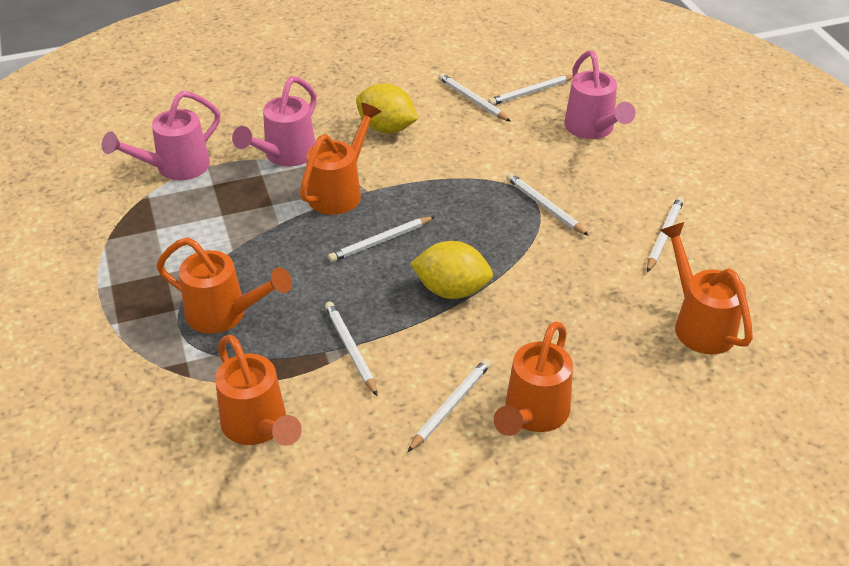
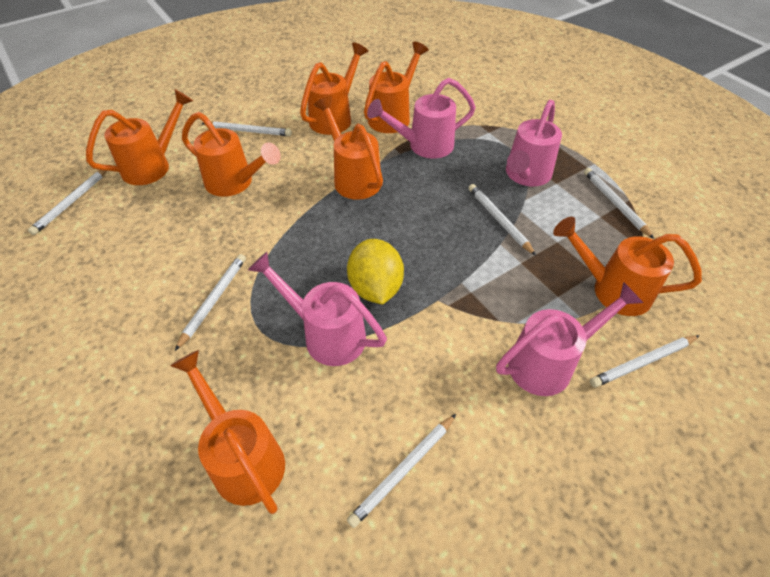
orange watering can: [156,237,292,334] [215,335,302,446] [300,103,381,215] [494,321,573,436] [660,222,753,354] = 5 -> [86,89,193,185] [170,350,285,514] [182,112,281,197] [300,42,368,135] [314,96,383,200] [364,41,429,133] [553,217,702,316] = 7
pink watering can: [102,91,221,180] [232,76,317,167] [564,50,636,139] = 3 -> [248,252,387,366] [367,78,476,159] [496,282,644,396] [506,100,562,186] = 4
yellow lemon: [356,83,418,134] [410,241,493,299] = 2 -> [347,239,404,305] = 1

